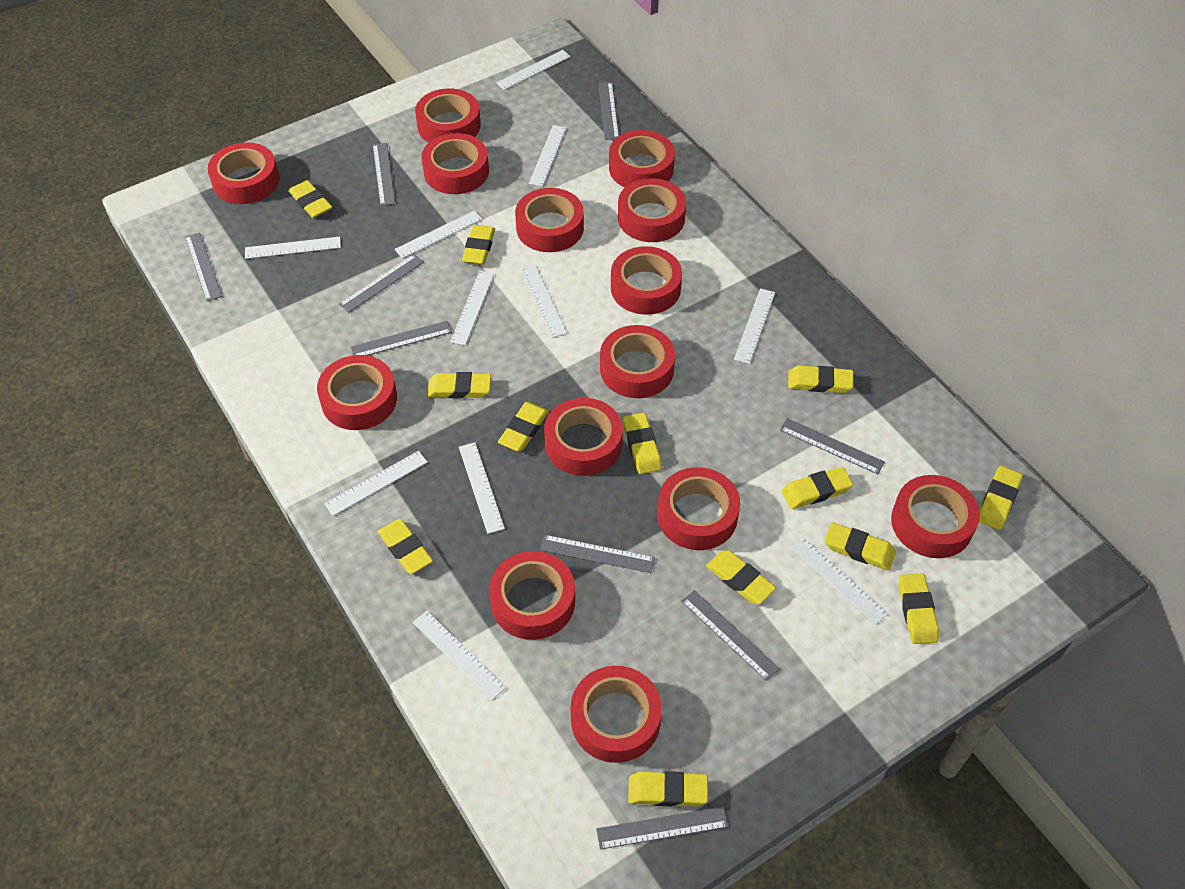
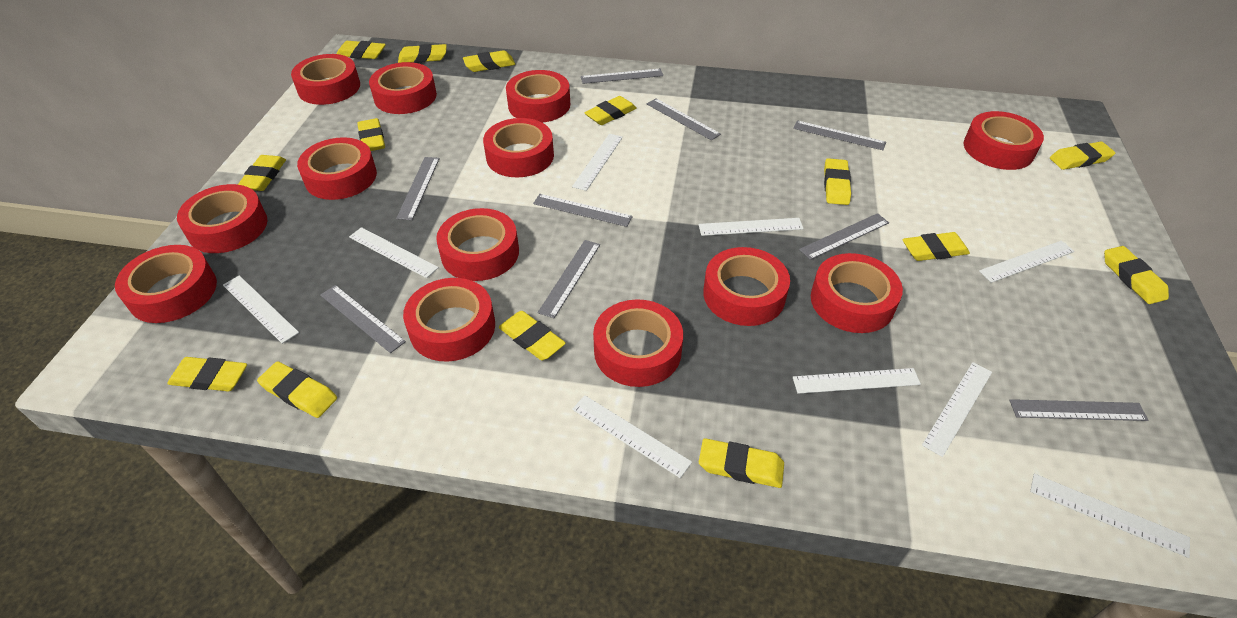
red tape: [208,142,279,204] [317,355,397,430] [415,88,481,143] [422,133,489,194] [489,551,575,640] [515,188,584,252] [544,398,623,476] [571,666,662,763] [600,325,675,398] [609,130,675,187] [611,246,682,315] [618,178,686,242] [657,467,740,550] [891,475,980,558] = 14 -> [115,245,217,323] [177,184,268,253] [291,54,360,105] [297,137,377,200] [369,62,437,114] [403,278,495,361] [436,208,519,281] [483,118,554,177] [506,70,570,123] [593,299,683,387] [703,247,790,326] [811,253,903,333] [964,111,1044,170] = 13
white ruler: [245,237,341,259] [324,451,428,516] [395,210,483,259] [413,611,506,700] [450,271,494,345] [459,442,505,534] [496,50,571,90] [521,265,567,338] [529,125,566,187] [734,288,775,364] [791,537,889,625] = 11 -> [223,275,299,344] [349,227,439,278] [572,134,623,191] [572,395,692,478] [699,218,804,236] [793,368,921,394] [922,362,992,457] [979,241,1074,283] [1030,474,1190,558] = 9
yellow eraser: [289,180,332,218] [378,519,433,574] [427,372,491,398] [462,225,495,265] [498,402,549,451] [623,413,662,474] [628,771,708,807] [706,550,776,604] [782,467,853,509] [788,365,853,393] [824,522,896,571] [899,573,939,644] [979,466,1023,530] = 13 -> [167,357,247,392] [238,155,286,191] [257,361,337,418] [336,41,386,59] [357,118,385,151] [398,44,447,63] [463,50,515,72] [499,311,566,360] [584,96,637,125] [699,438,784,488] [824,158,851,205] [902,232,970,261] [1050,142,1115,170] [1104,246,1169,304] = 14

